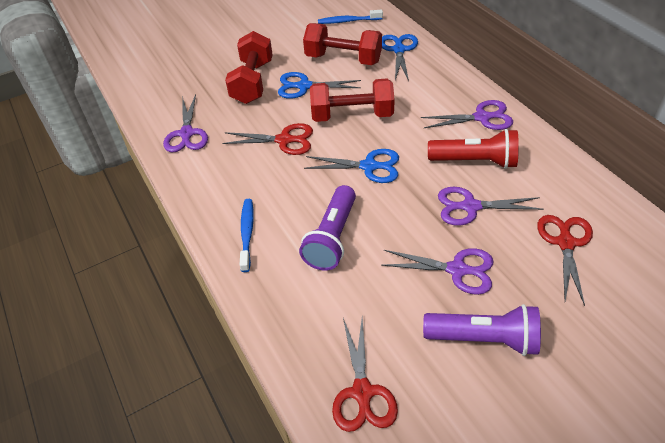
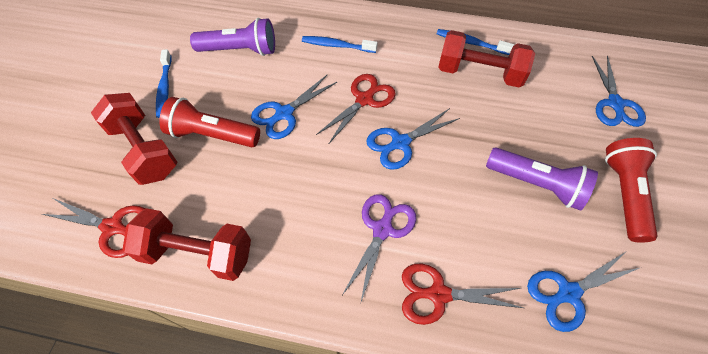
blue scissors: [278,72,361,99] [304,149,399,183] [382,34,418,81] = 3 -> [251,74,338,139] [366,108,460,170] [527,252,639,332] [592,55,646,127] = 4
blue toothbrush: [240,199,254,272] [318,10,383,24] = 2 -> [156,49,172,118] [302,36,377,53] [437,29,514,55] = 3
purple scissors: [163,94,208,153] [381,248,494,295] [421,100,513,130] [438,187,544,226] = 4 -> [342,194,416,302] = 1
red flashlight: [428,129,519,169] = 1 -> [159,97,260,147] [605,138,657,243] = 2

